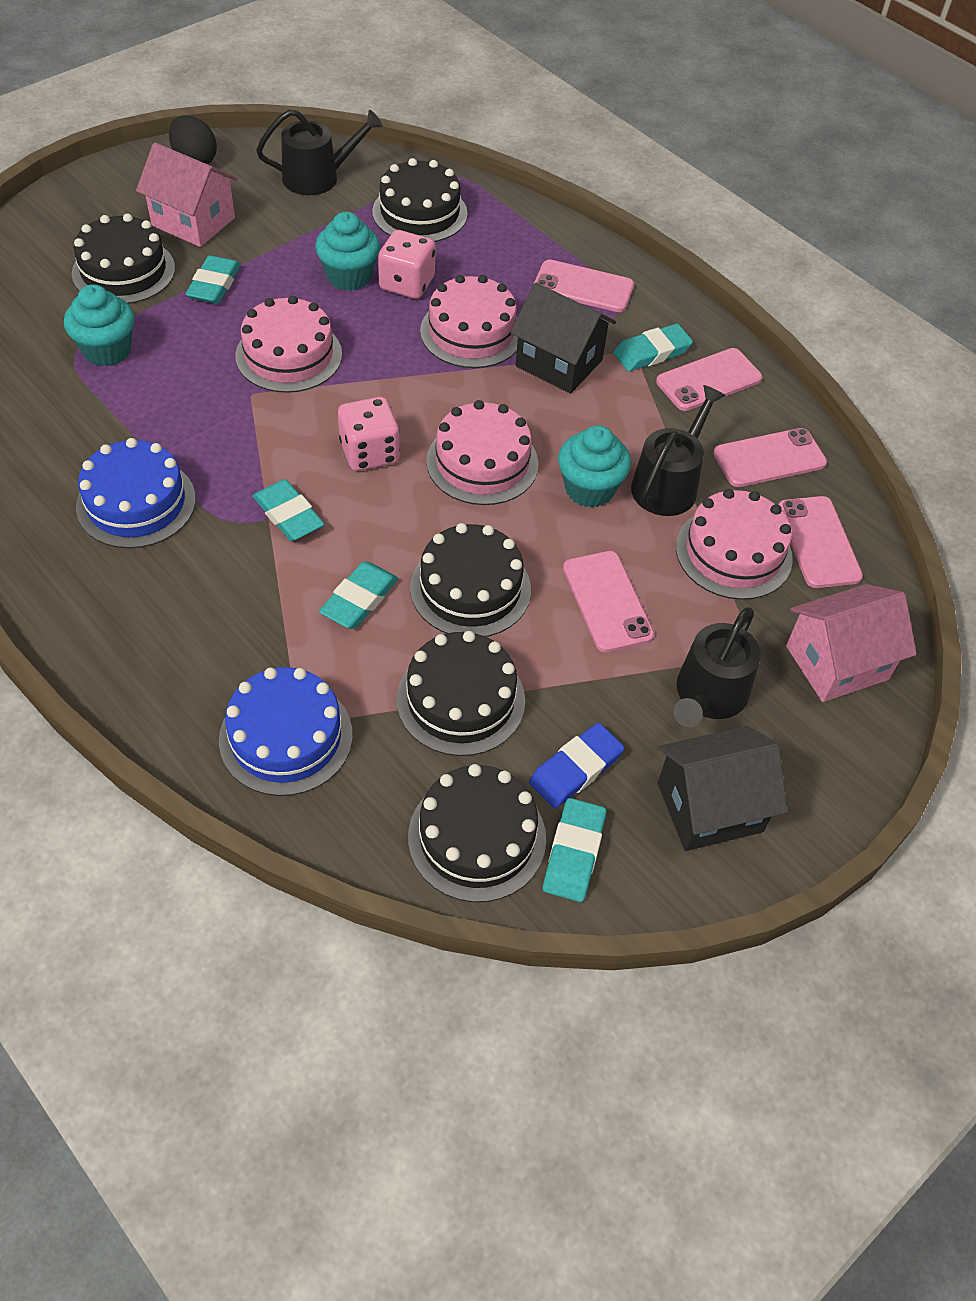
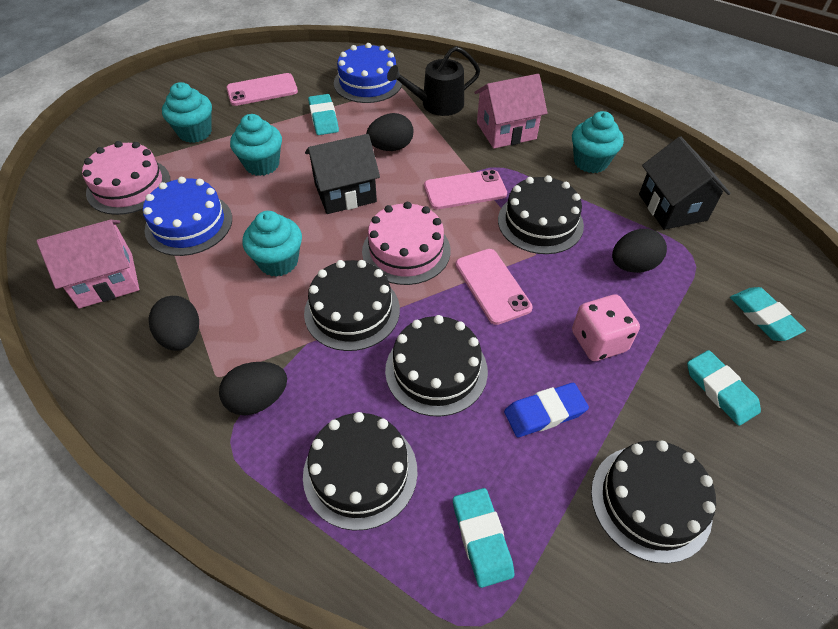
black egg: [169,115,217,164] = 1 -> [149,296,199,351] [219,362,287,415] [366,113,414,151] [612,229,667,273] = 4
black watering can: [256,109,383,195] [631,385,725,516] [673,607,761,727] = 3 -> [387,46,480,116] = 1
pink cake: [235,295,342,393] [420,275,518,368] [426,400,539,505] [676,489,793,600] = 4 -> [82,141,170,215] [362,202,450,285] = 2
pink dice: [338,397,400,471] [378,230,435,299] = 2 -> [572,294,640,361] = 1
pink phone: [534,260,634,312] [563,551,654,653] [656,348,762,411] [713,428,827,487] [778,496,863,588] = 5 -> [226,73,298,106] [424,170,507,209] [455,249,533,325] = 3
turquoise cupcake: [64,284,135,366] [315,212,380,291] [558,425,631,508] = 3 -> [162,82,212,143] [230,114,282,176] [243,211,302,277] [572,111,624,173] = 4
turquoise eraser: [185,255,241,304] [253,479,324,541] [319,561,398,629] [543,798,607,902] [613,324,693,371] = 5 -> [308,94,339,135] [453,488,514,588] [687,350,761,426] [730,287,806,341] = 4

